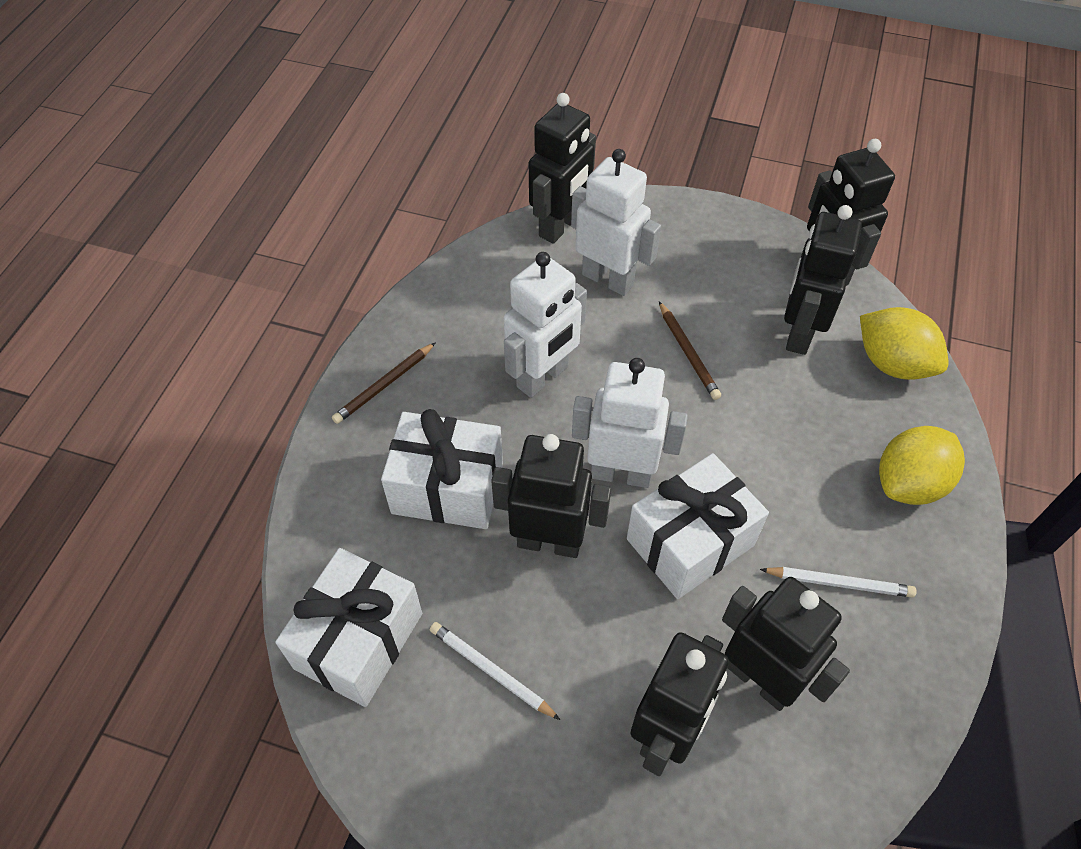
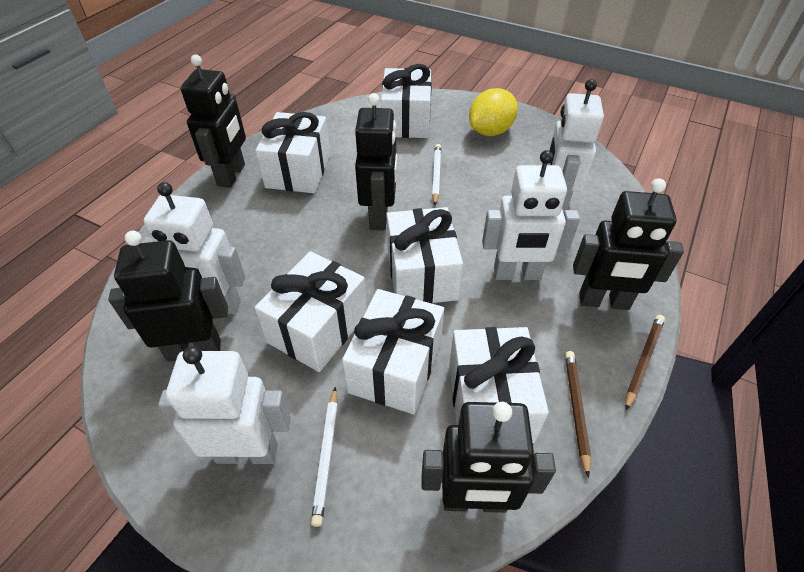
black robot: [491,434,611,558] [529,93,596,244] [630,632,729,776] [722,577,850,711] [784,205,862,355] [807,139,895,286] = 6 -> [108,231,228,362] [181,55,246,188] [355,93,397,230] [422,402,556,513] [573,178,684,310] = 5
white gift: [275,548,422,707] [381,409,503,529] [627,453,769,599] = 3 -> [255,251,367,372] [256,112,330,193] [342,289,444,414] [381,64,432,138] [387,207,463,303] [449,327,549,443] = 6
white robot: [504,252,587,398] [571,149,661,296] [572,358,688,488] = 3 -> [141,182,246,314] [158,346,291,464] [482,150,580,280] [547,79,604,213] = 4
yellow lemon: [860,307,949,380] [879,426,965,505] = 2 -> [469,88,518,136] = 1

